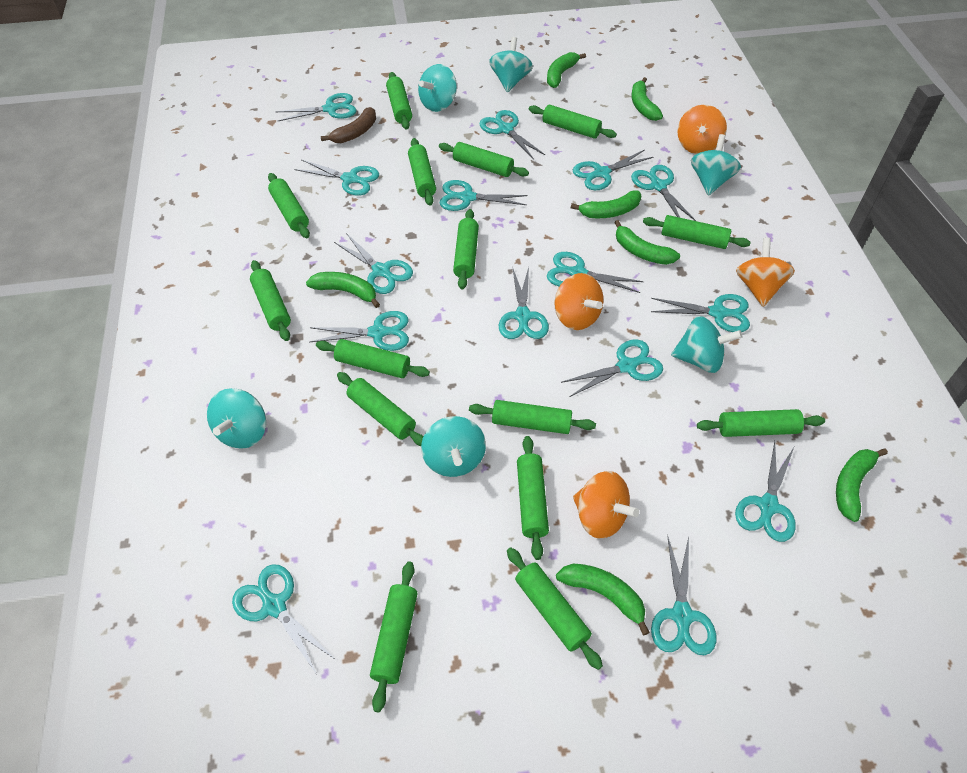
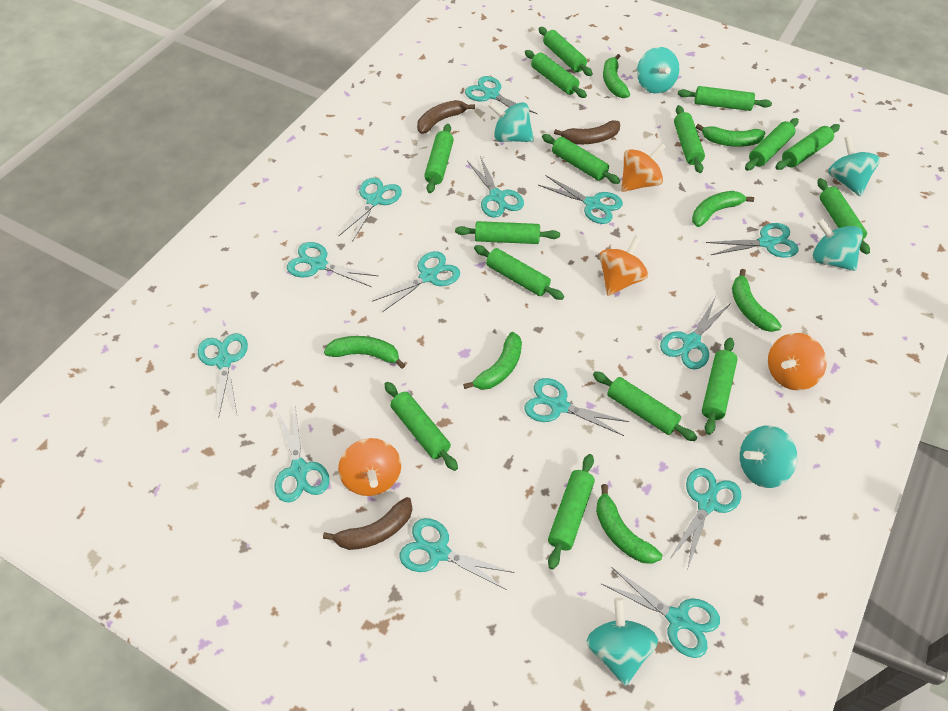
brown banana: [321,107,376,143] = 1 -> [323,497,412,550] [417,100,475,134] [554,120,620,144] = 3
turquoise scissors: [232,564,336,674] [276,93,357,121] [294,159,379,196] [309,311,409,351] [334,233,413,294] [440,180,528,211] [480,110,545,160] [498,267,549,339] [547,252,644,293] [561,339,663,397] [573,150,653,191] [631,165,696,221] [651,294,750,332] [651,535,716,655] [735,441,796,542] = 15 -> [198,333,248,419] [274,406,330,502] [287,242,378,287] [338,178,402,242] [372,251,460,312] [399,518,515,590] [465,76,537,114] [467,156,524,217] [524,378,629,436] [538,175,623,224] [602,567,720,658] [660,297,731,369] [669,468,741,568] [706,223,799,258] = 14

